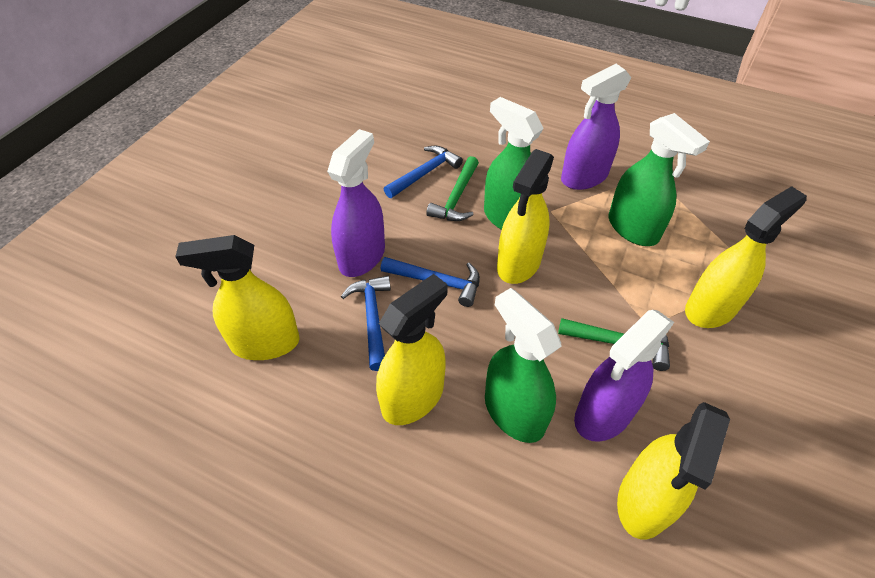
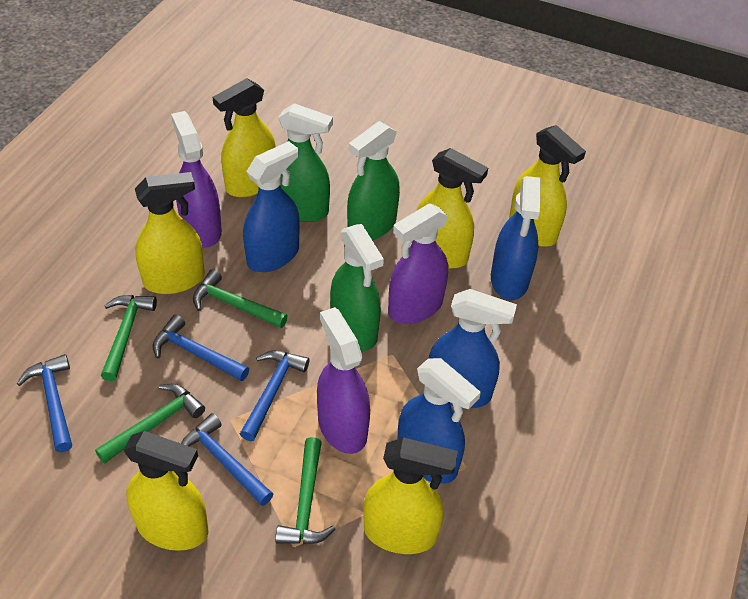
blue hammer: [341,276,391,371] [381,257,480,307] [384,146,463,198] = 3 -> [17,354,72,452] [153,315,249,381] [181,413,273,506] [240,350,309,441] = 4
blue spray bottle: none = 0 -> [243,141,300,272] [397,358,481,484] [429,289,517,408] [491,176,541,300] = 4
green hammer: [426,156,479,221] [558,318,670,371] = 2 -> [95,384,205,464] [101,295,157,381] [193,269,288,328] [275,437,335,544] = 4
yellow spray bottle: [175,235,300,360] [376,274,447,425] [497,149,554,284] [617,402,730,539] [685,186,807,328] = 5 -> [124,431,209,551] [135,172,205,294] [213,78,276,197] [363,437,458,554] [416,148,488,268] [509,125,586,247] = 6

